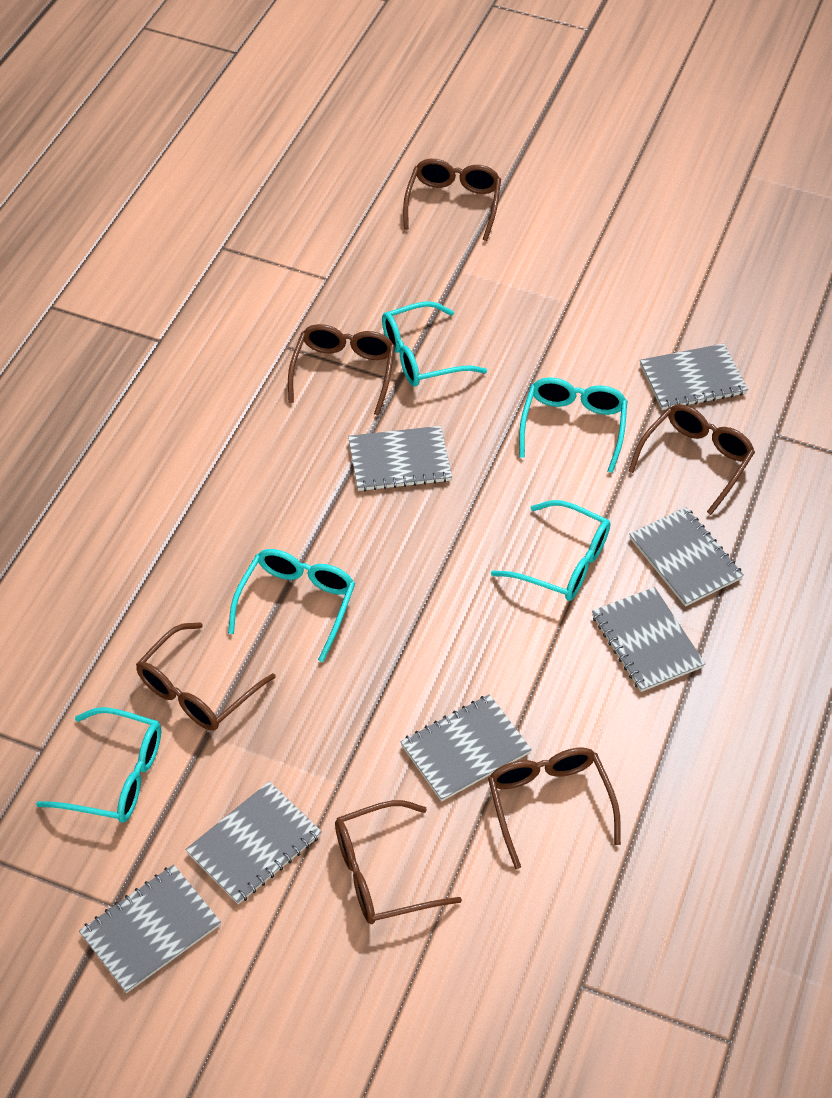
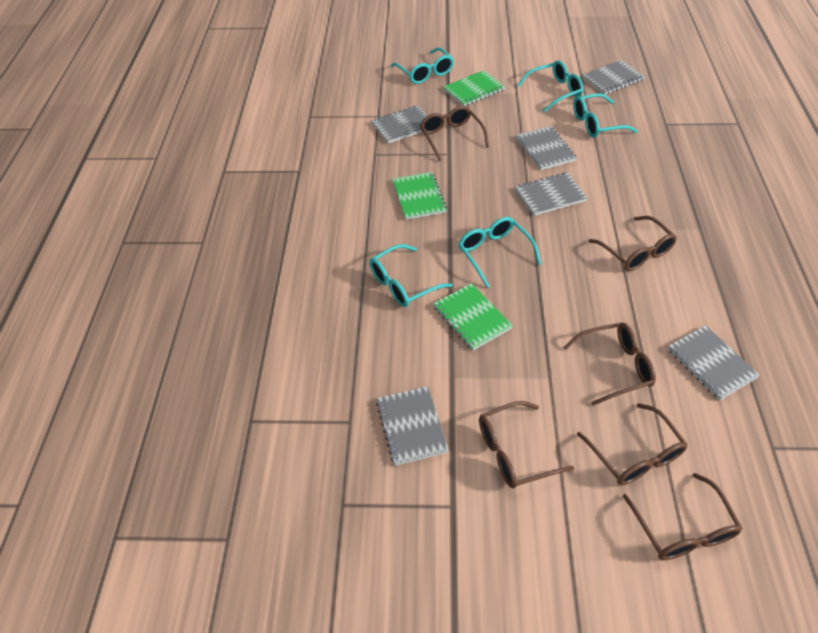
green notebook: none = 0 -> [392,172,447,220] [433,283,513,350] [443,70,505,106] = 3
grey notebook: [79,864,221,993] [185,781,322,904] [348,426,452,491] [401,694,532,802] [592,587,705,692] [629,507,744,607] [640,343,748,410] = 7 -> [371,105,427,143] [376,386,449,466] [515,172,587,216] [516,126,577,170] [582,60,645,95] [667,325,760,400] = 6

